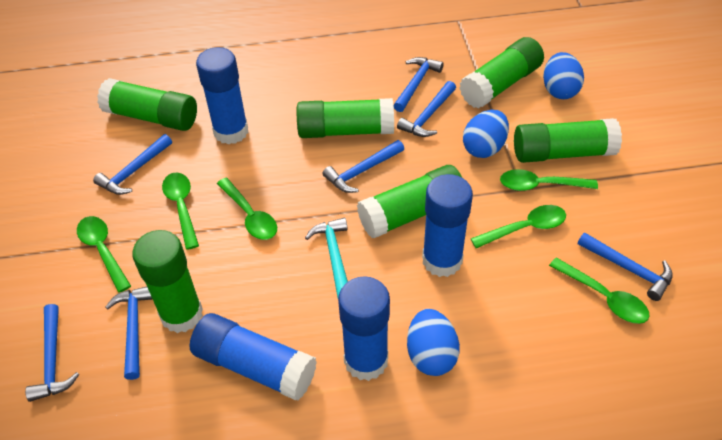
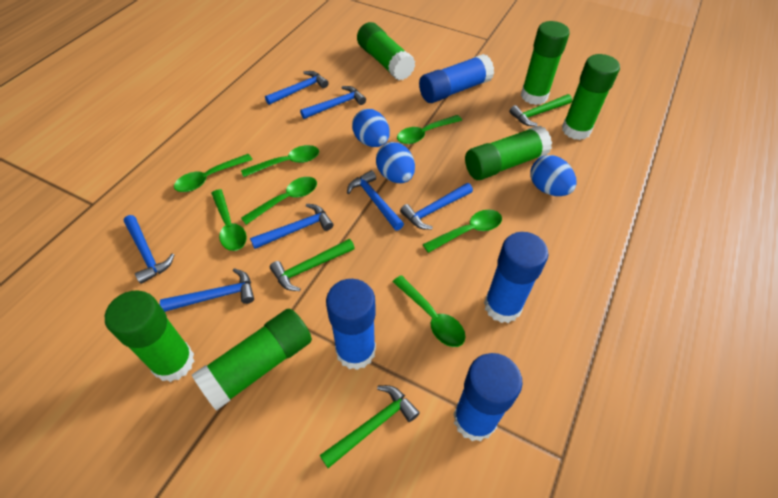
green hammer: none = 0 -> [270,239,355,291] [320,385,420,468] [509,94,572,126] = 3
green spoon: [77,216,131,293] [162,173,199,250] [217,178,277,240] [471,205,566,248] [500,169,598,191] [549,258,650,324] = 6 -> [174,154,253,192] [211,189,247,251] [241,145,319,177] [241,177,317,225] [393,275,466,347] [397,115,462,144] [423,210,502,253] = 7
turquoise hammer: [305,218,348,297] = 1 -> none = 0

